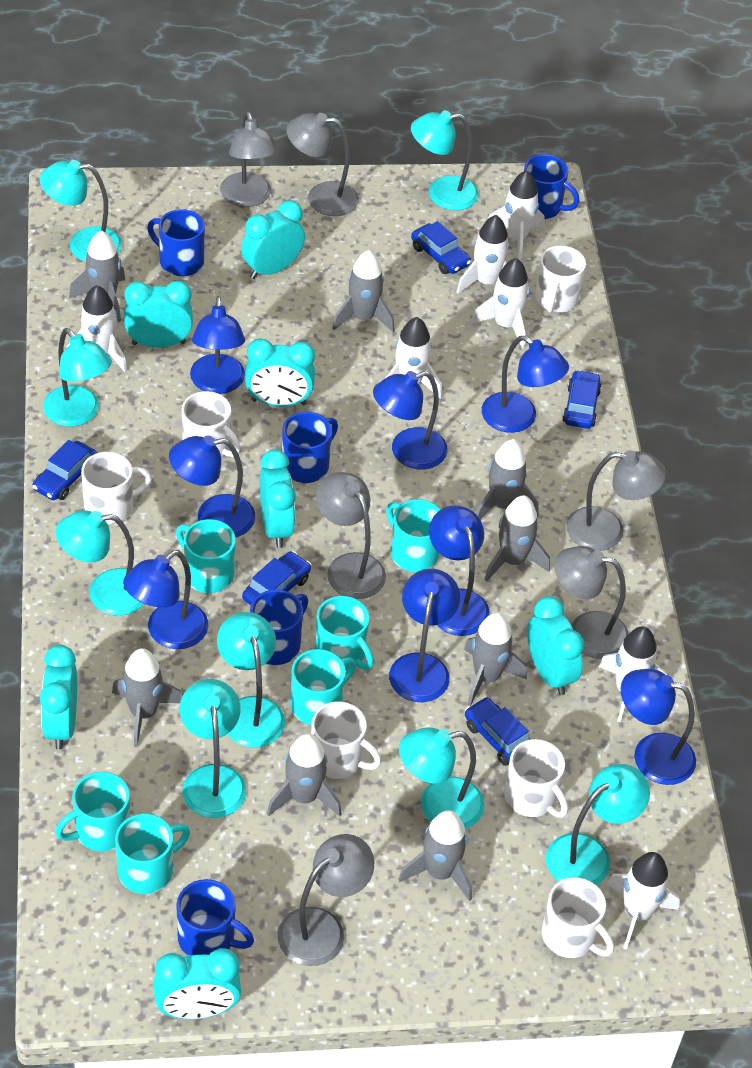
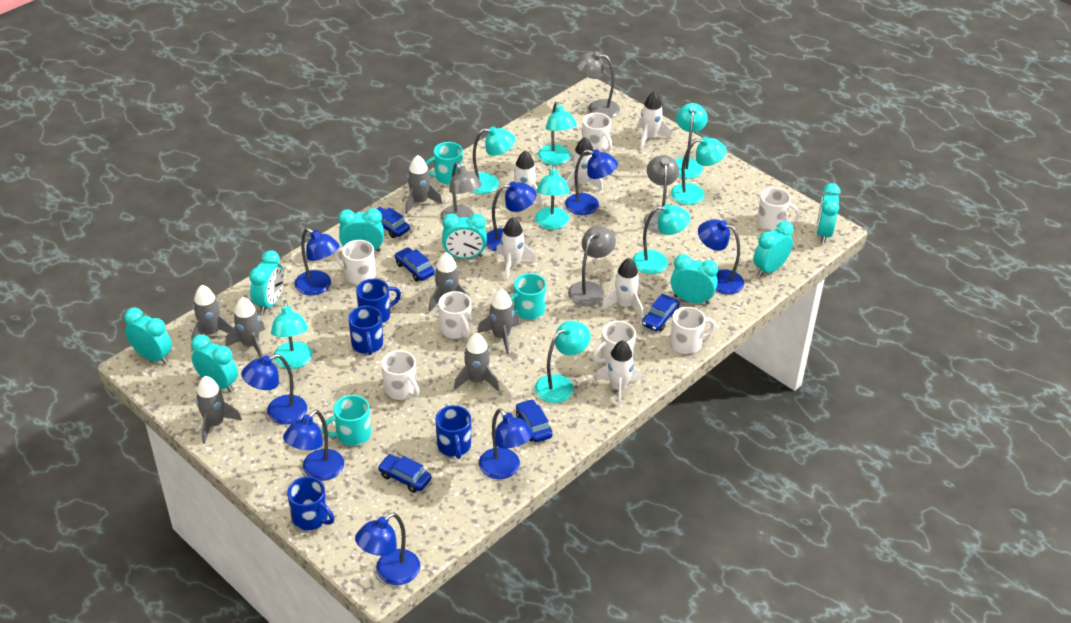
blue mug: [147,209,205,276] [176,879,254,956] [250,590,308,665] [282,412,338,483] [524,154,580,219] = 5 -> [287,477,335,530] [348,306,383,355] [356,278,401,324] [435,405,471,459] = 4
grey lamp: [220,111,278,207] [278,834,374,966] [287,113,359,216] [316,472,386,599] [554,546,629,659] [566,450,666,551] = 6 -> [440,162,482,220] [568,226,616,306] [576,52,620,118] [643,155,679,234] = 4
grey rocket: [69,230,125,322] [112,648,182,747] [267,734,341,817] [332,250,395,332] [398,810,472,901] [464,613,527,706] [476,439,539,519] [485,495,550,581] = 8 -> [191,285,233,341] [196,376,242,444] [225,297,265,359] [405,155,443,214] [429,252,469,312] [454,333,499,391] [477,289,520,354] = 7
turquoise clock: [40,645,77,749] [124,281,193,348] [153,948,241,1019] [241,200,305,279] [245,338,315,407] [259,449,296,548] [527,596,585,695] = 7 -> [124,308,172,364] [191,334,238,392] [249,250,284,313] [338,208,384,252] [442,214,487,259] [671,254,718,305] [753,221,794,277] [816,183,840,243] = 8
turquoise mug: [55,772,130,852] [115,814,190,894] [176,519,236,593] [290,649,356,725] [315,596,374,671] [386,499,440,572] = 6 -> [322,395,371,446] [426,142,463,184] [510,273,546,320] = 3
white mug: [81,452,152,524] [182,391,241,458] [311,702,382,779] [504,739,568,818] [535,246,586,313] [542,877,614,958] = 6 -> [334,240,376,285] [381,350,420,400] [438,291,471,339] [582,113,612,152] [593,321,636,365] [670,307,716,354] [757,187,800,231] = 7
white rocket: [66,285,127,372] [386,317,442,399] [457,215,509,294] [471,258,530,349] [488,170,545,261] [598,626,667,722] [606,852,680,950] = 7 -> [496,217,536,280] [504,150,543,206] [566,137,603,191] [596,340,641,407] [601,258,643,318] [638,92,671,149] = 6

